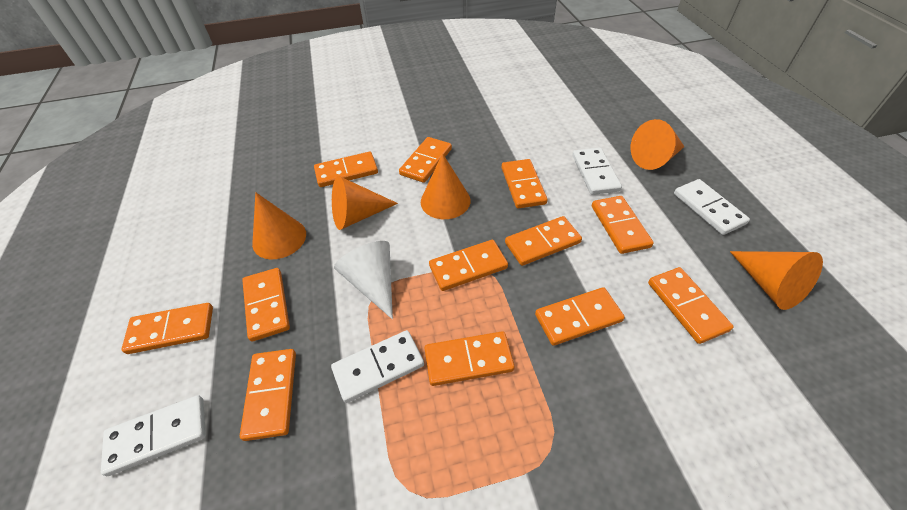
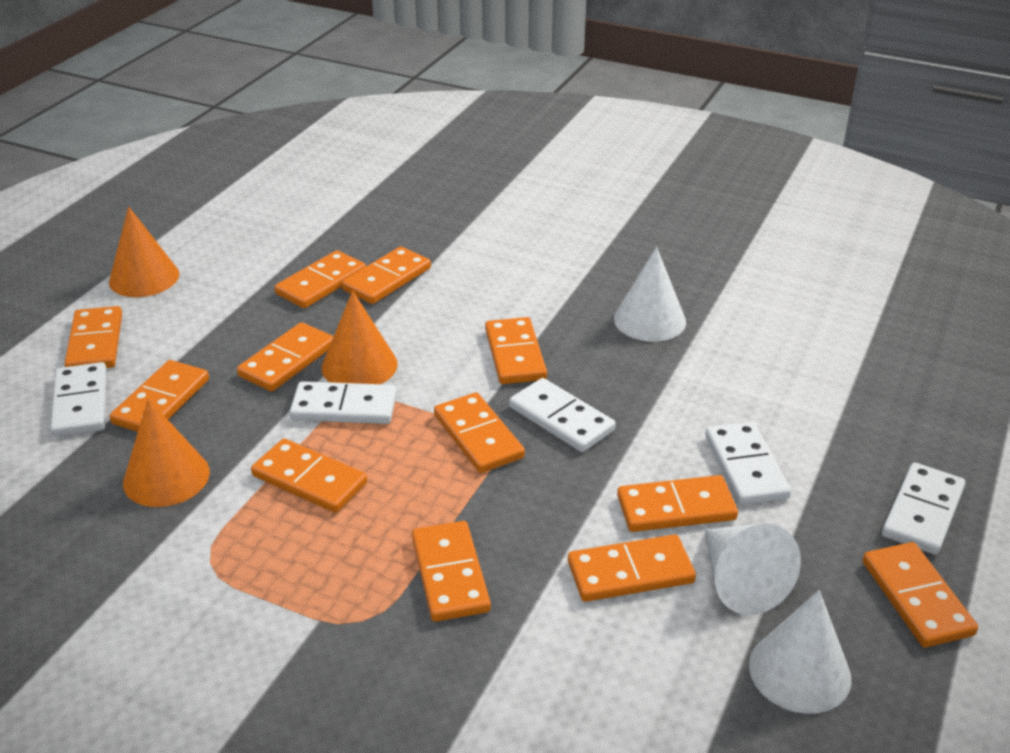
orange cone: [252,192,306,259] [332,176,398,230] [421,153,470,219] [631,119,685,170] [730,251,823,310] = 5 -> [109,207,179,297] [123,399,210,507] [322,291,398,384] = 3
white cone: [334,241,393,319] = 1 -> [614,247,686,342] [704,524,801,615] [749,590,852,714] = 3
white domino: [101,395,206,476] [331,330,424,403] [573,147,622,195] [674,179,750,235] = 4 -> [50,362,107,437] [290,381,397,424] [509,378,616,452] [705,422,791,505] [882,463,965,555] = 5

